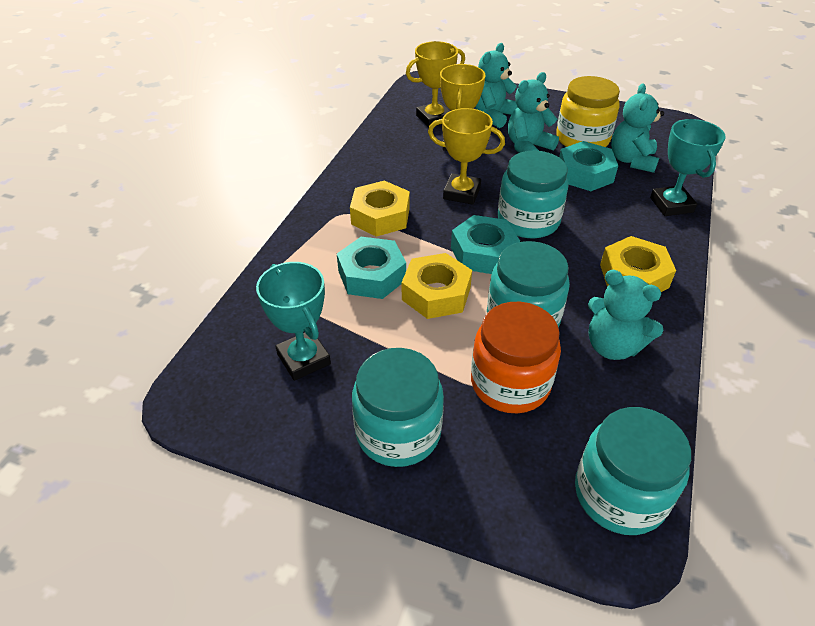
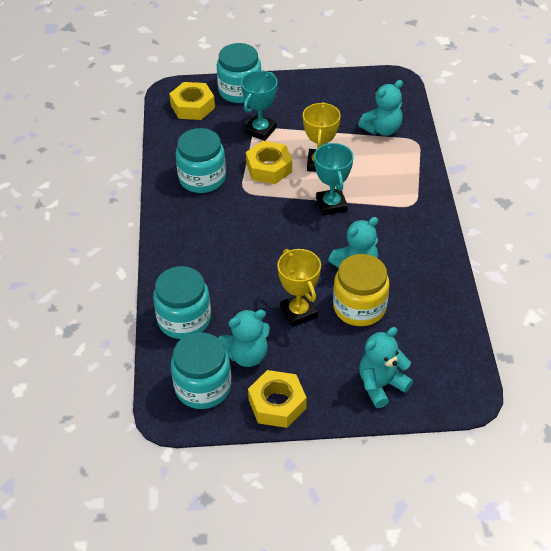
orange jar: [471,302,561,413] = 1 -> none = 0
turquoise nut: [337,237,406,299] [451,215,520,274] [559,141,618,191] = 3 -> none = 0
yellow trophy: [406,41,465,127] [428,108,505,205] [440,64,485,151] = 3 -> [277,249,321,327] [303,102,341,172] = 2

